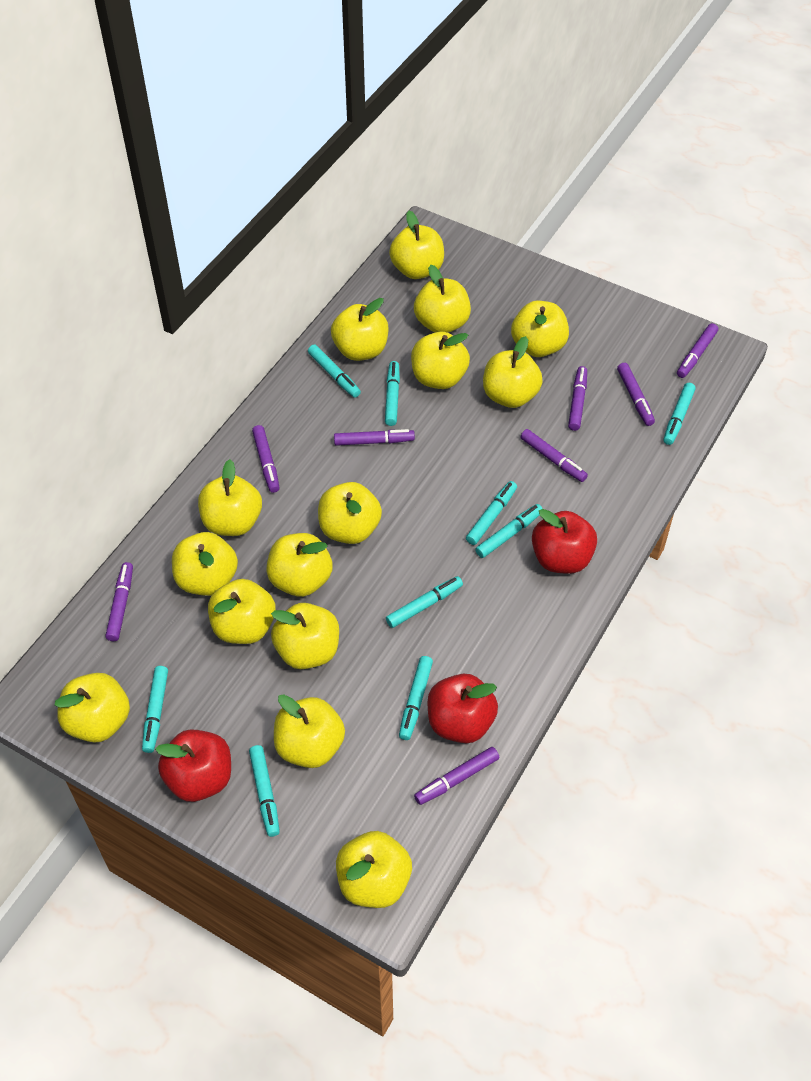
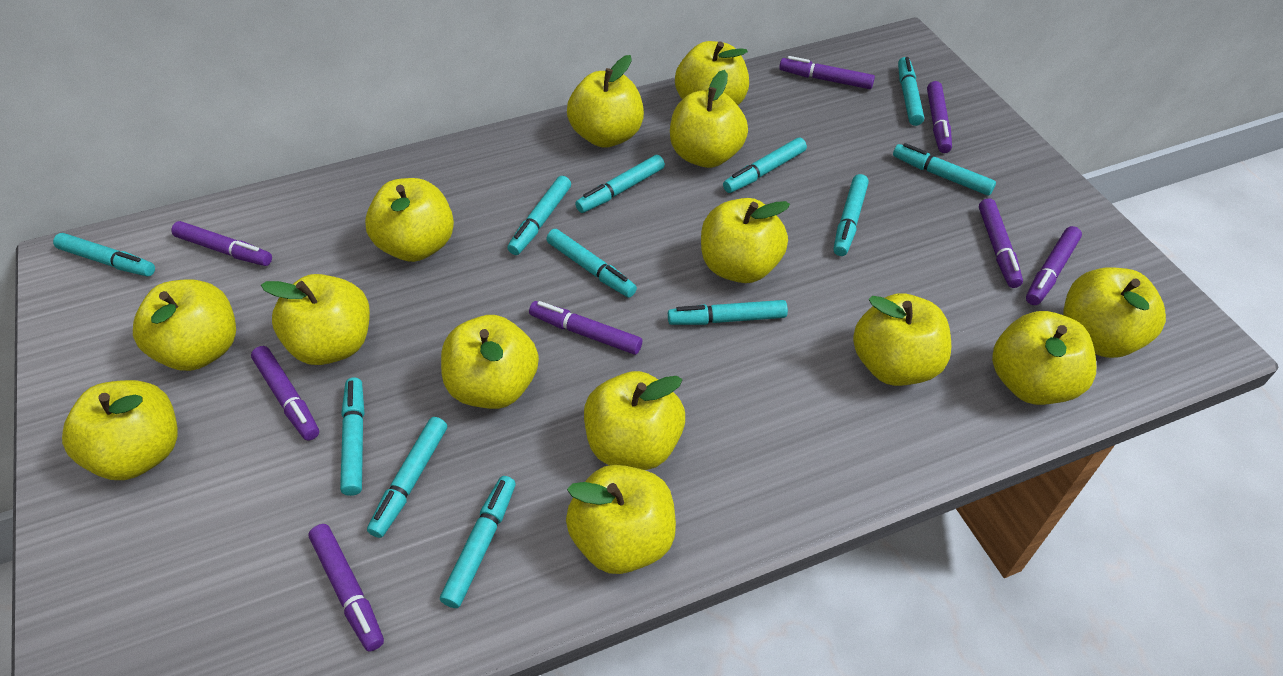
red apple: [155,729,231,802] [427,674,498,743] [532,509,597,574] = 3 -> none = 0
turquoise marker: [142,666,168,753] [249,745,280,837] [308,345,361,398] [385,361,400,426] [386,576,463,628] [399,656,433,740] [466,481,517,545] [475,504,543,558] [663,383,696,445] = 9 -> [53,233,155,277] [340,378,365,496] [367,417,447,538] [440,476,516,608] [507,176,571,255] [546,229,637,298] [575,155,665,213] [668,300,788,325] [723,138,807,193] [834,174,869,256] [893,143,996,196] [898,57,924,126] = 12
yellow apple: [55,673,130,743] [172,532,238,596] [198,459,262,536] [208,579,276,644] [266,533,332,597] [271,603,339,669] [274,694,345,768] [318,482,382,544] [331,298,388,361] [336,831,412,908] [389,211,444,279] [411,332,470,389] [414,265,471,333] [483,336,543,408] [511,301,569,357] = 15 -> [62,380,178,480] [133,279,236,371] [261,274,370,365] [365,178,454,262] [441,315,539,409] [566,465,676,574] [567,55,644,148] [584,371,685,470] [670,70,748,168] [675,41,749,105] [701,198,790,283] [853,293,952,386] [992,311,1096,405] [1063,267,1166,358] = 14

